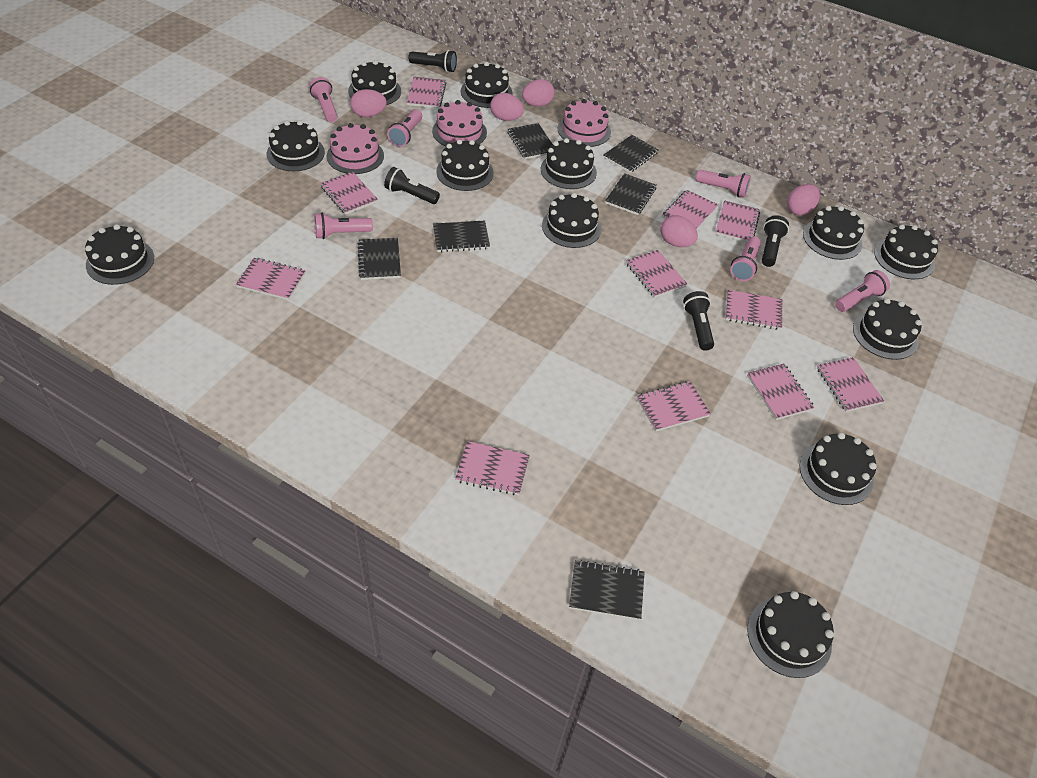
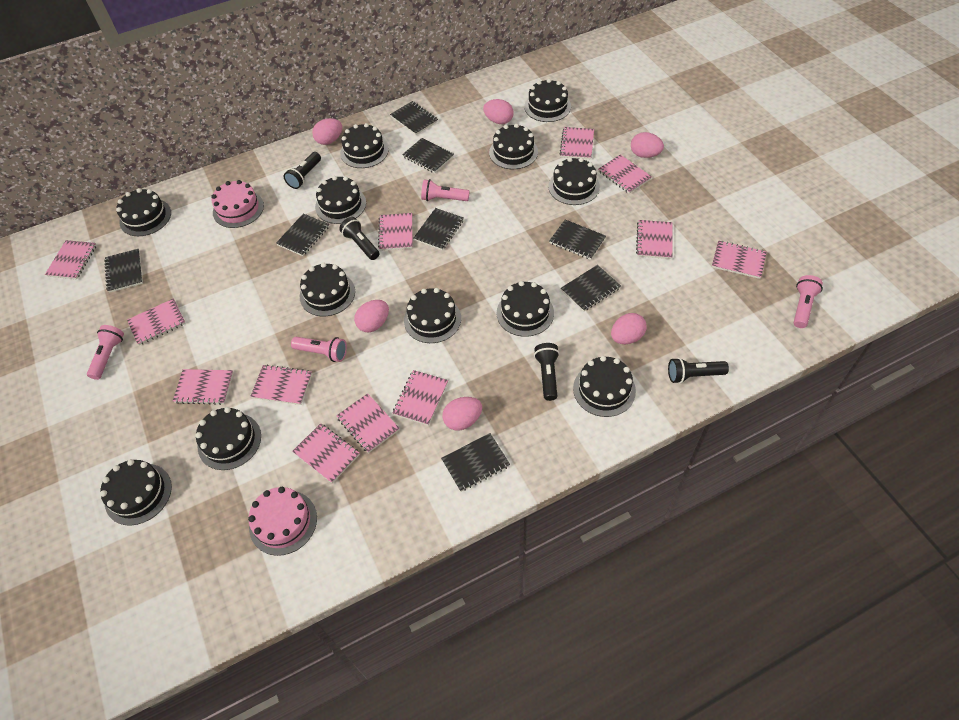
black notebook: [357,238,401,280] [433,221,490,252] [508,123,552,159] [569,560,644,620] [603,135,659,173] [605,173,657,215] = 6 -> [104,249,143,293] [276,214,329,256] [390,101,438,135] [402,138,454,173] [414,208,464,250] [441,433,510,492] [549,220,606,260] [561,265,621,312] = 8
pink cake: [327,123,384,174] [432,100,487,146] [558,99,611,147] = 3 -> [211,180,264,228] [248,487,317,556] = 2
pink egg: [350,89,387,117] [490,93,524,121] [522,79,554,107] [660,215,698,247] [787,184,820,216] = 5 -> [312,118,342,145] [354,300,389,332] [442,397,482,430] [483,99,514,124] [611,313,646,344] [631,132,664,158] = 6
pink flashlight: [309,77,337,122] [315,213,373,239] [387,109,422,147] [696,170,751,198] [730,237,761,281] [835,270,890,312] = 6 -> [87,325,124,380] [291,337,347,362] [421,179,470,201] [793,275,823,328] = 4
pink notebook: [236,258,305,300] [320,171,378,215] [407,77,447,108] [455,441,530,495] [626,250,687,298] [637,381,711,431] [662,190,718,230] [716,200,760,242] [726,290,782,330] [747,364,815,420] [817,357,884,412] = 11 -> [45,240,97,279] [127,299,186,345] [173,369,233,405] [250,365,312,405] [292,423,360,483] [336,393,400,453] [378,213,413,251] [393,370,448,426] [559,127,594,159] [598,155,652,194] [636,220,672,259] [712,241,767,279] = 12

